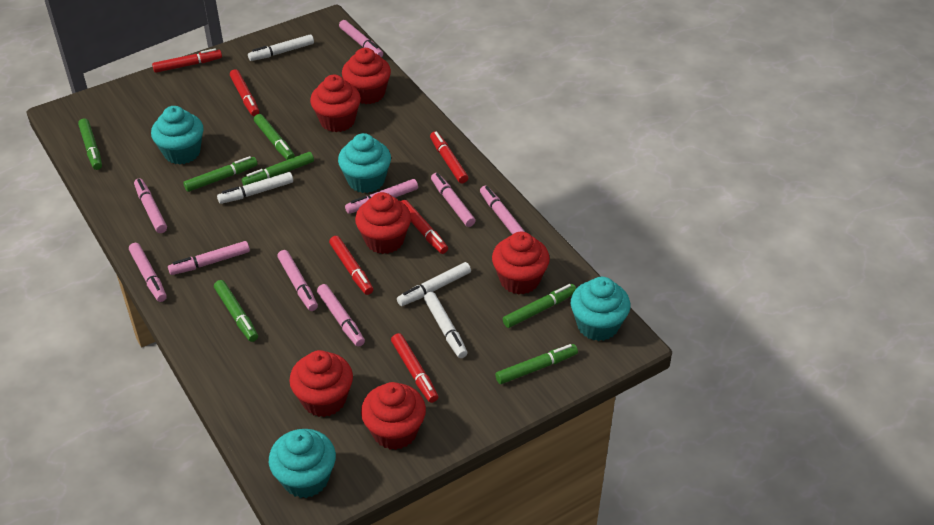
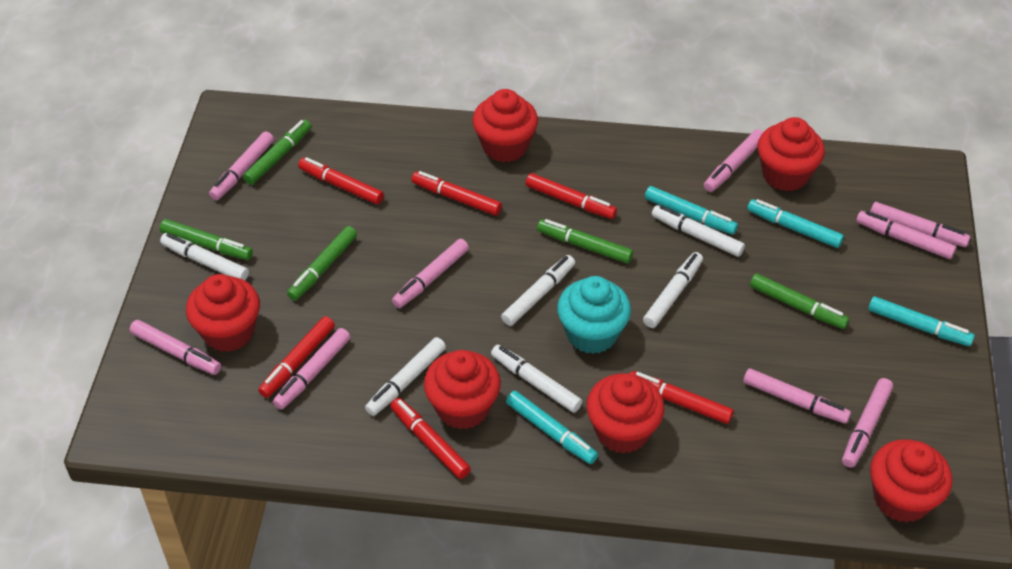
green marker: [78,118,102,170] [183,156,258,192] [214,280,258,342] [242,152,314,185] [254,114,295,160] [495,344,578,384] [503,284,576,328] = 7 -> [160,219,253,260] [243,120,311,185] [287,226,357,301] [537,219,633,263] [750,273,849,329] = 5
turquoise cupcake: [151,106,204,164] [269,429,336,498] [338,133,391,193] [571,277,630,341] = 4 -> [557,276,631,354] = 1
turquoise marker: none = 0 -> [506,391,598,464] [645,186,738,234] [747,199,844,248] [868,296,975,346] = 4
white marker: [217,172,293,204] [248,34,314,61] [397,262,471,306] [424,292,467,358] = 4 -> [160,233,249,281] [365,337,446,416] [491,345,582,413] [501,255,575,326] [643,252,703,328] [652,205,745,257] = 6

